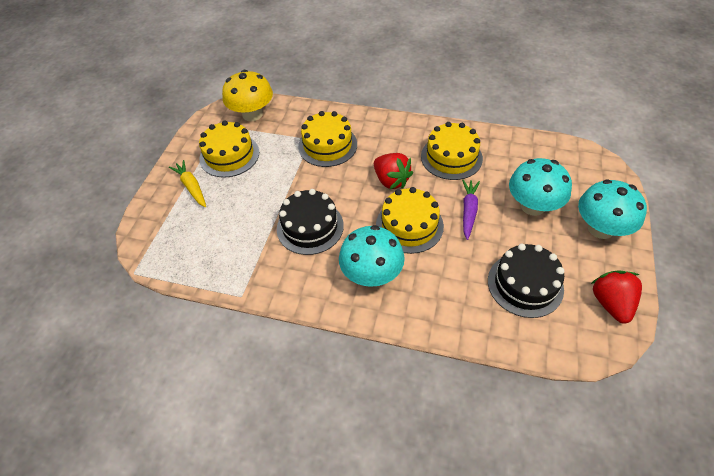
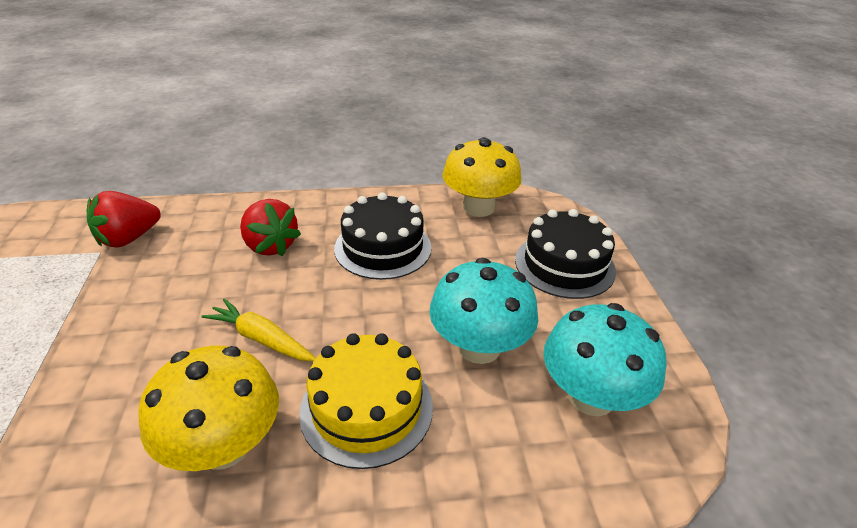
purple carrot: [462,180,480,240] = 1 -> none = 0
turquoise mushroom: [339,225,405,287] [509,158,572,216] [578,179,647,239] = 3 -> [429,258,538,364] [543,303,667,416] = 2
yellow cake: [199,120,259,178] [298,111,357,167] [376,187,444,254] [421,122,483,180] = 4 -> [299,333,433,469] = 1
yellow mushroom: [222,70,273,121] = 1 -> [138,345,279,471] [442,137,522,217] = 2

